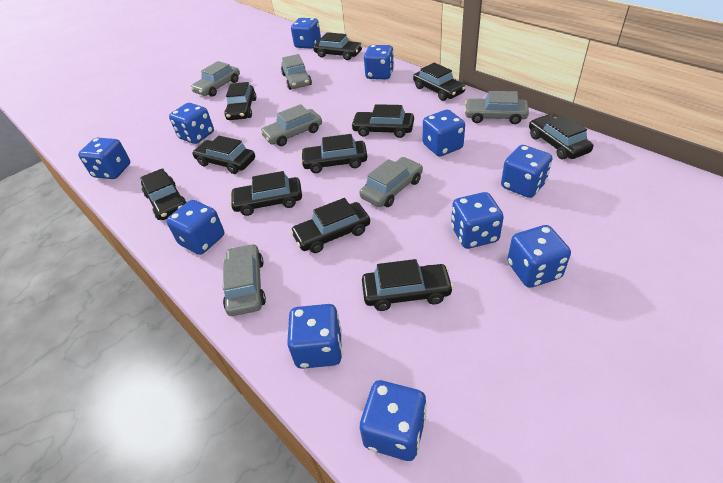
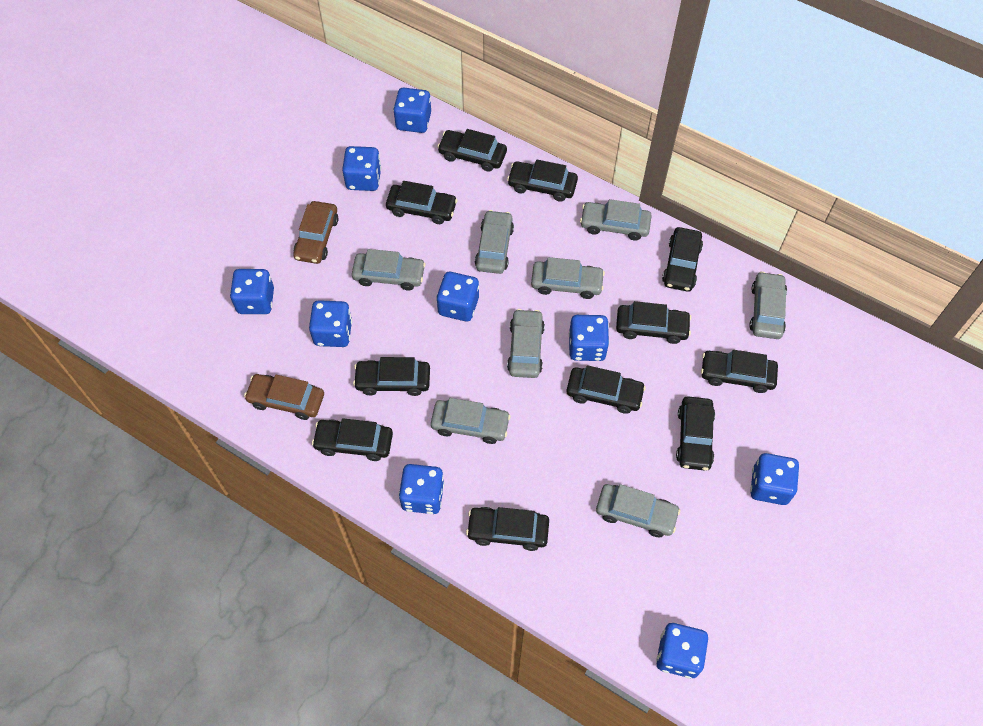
blue dice: [78,138,130,179] [166,200,224,255] [169,103,214,144] [287,304,342,369] [291,18,321,49] [360,380,427,461] [364,45,394,79] [423,110,465,156] [451,192,504,249] [501,145,552,198] [507,225,571,288] = 11 -> [230,269,274,314] [309,300,352,347] [342,146,381,191] [393,88,431,133] [399,464,444,514] [436,272,479,321] [569,315,609,361] [656,623,708,679] [750,453,799,505] = 9
brown car: none = 0 -> [244,374,324,420] [293,201,339,264] = 2
grey car: [191,61,240,97] [223,244,266,316] [260,104,322,146] [281,54,312,90] [359,157,423,207] [464,91,529,124] = 6 -> [352,249,426,291] [431,398,511,444] [475,210,514,274] [507,309,545,378] [531,257,605,299] [580,199,652,241] [596,484,680,537] [749,272,787,339] = 8

